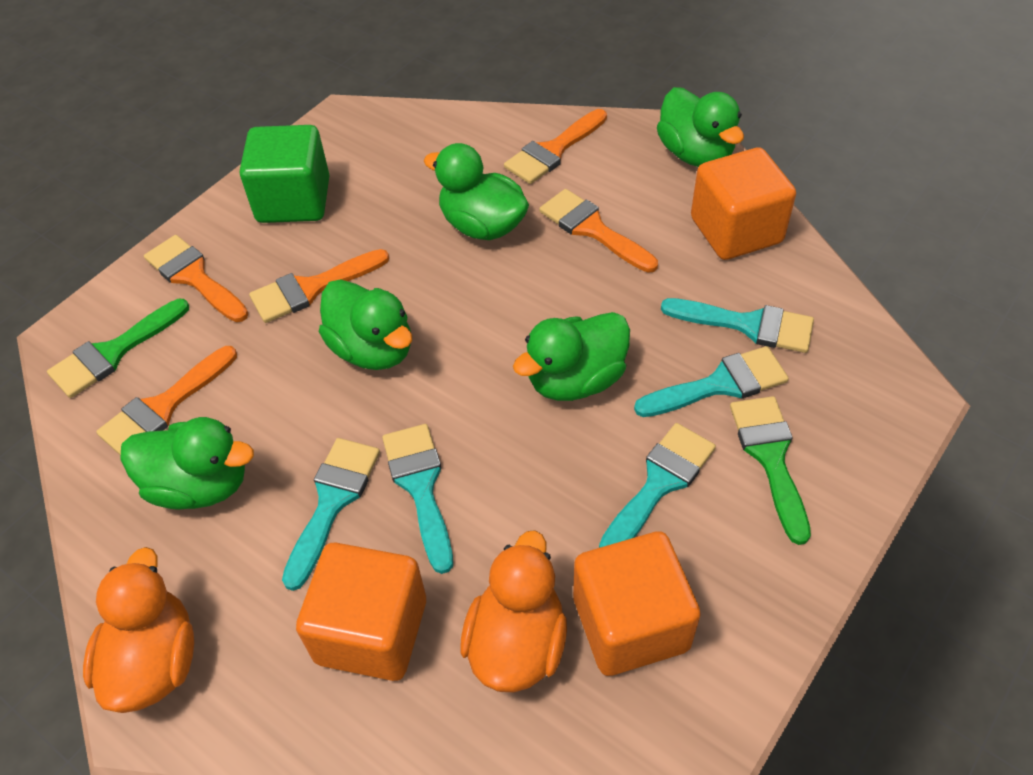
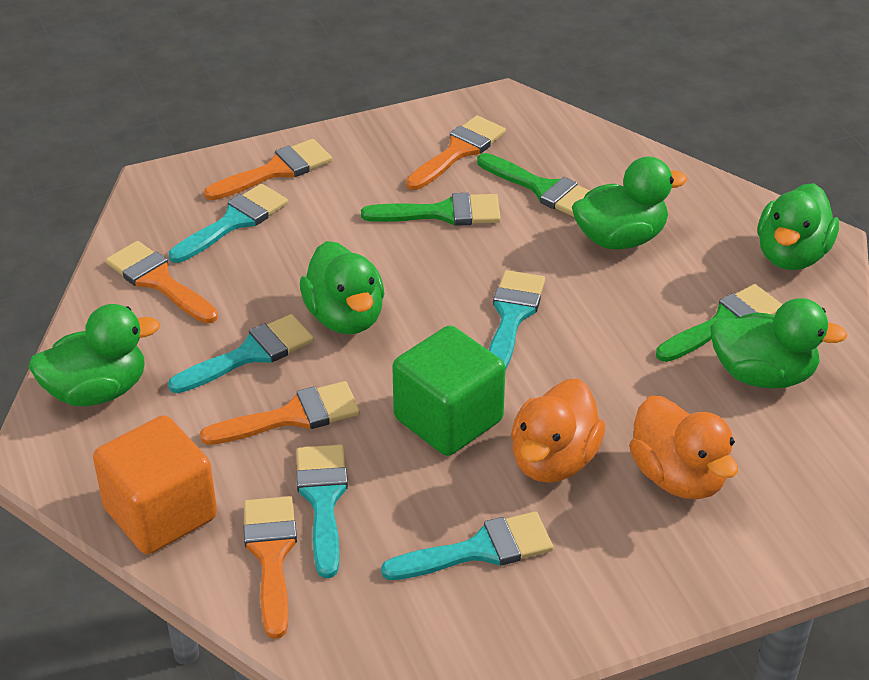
green brush: [47,299,189,398] [730,396,811,545] = 2 -> [361,193,501,226] [477,153,590,217] [656,284,783,362] = 3
orange cube: [296,542,426,681] [573,531,701,676] [691,147,796,260] = 3 -> [93,415,217,554] = 1

